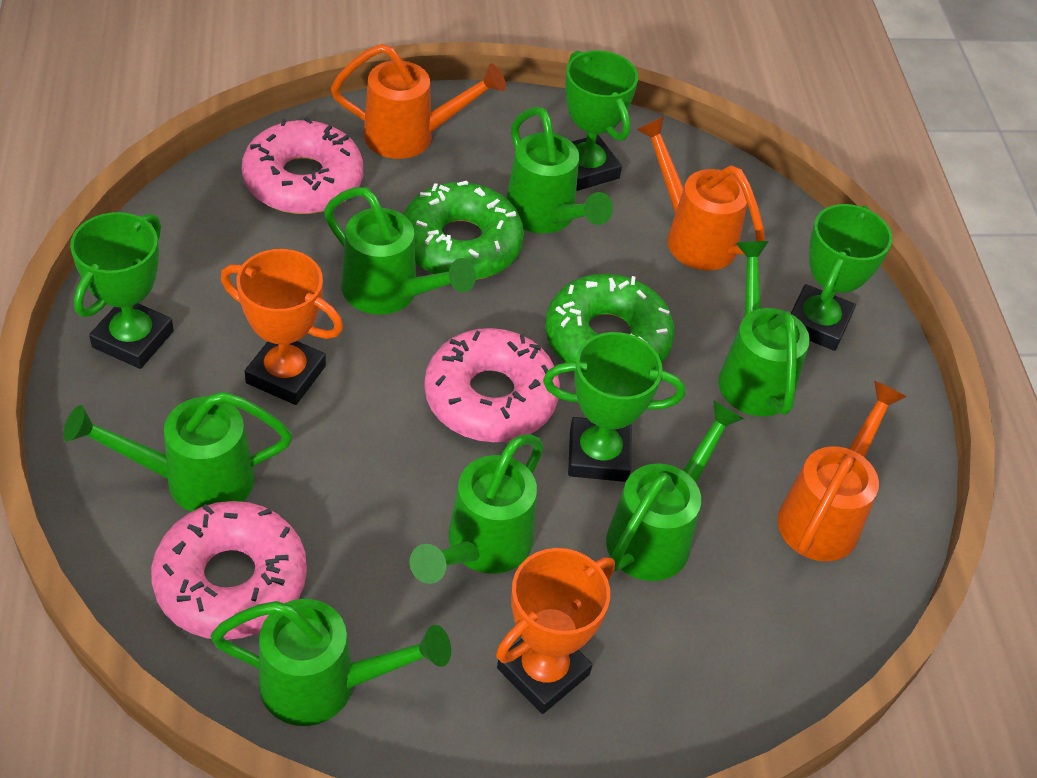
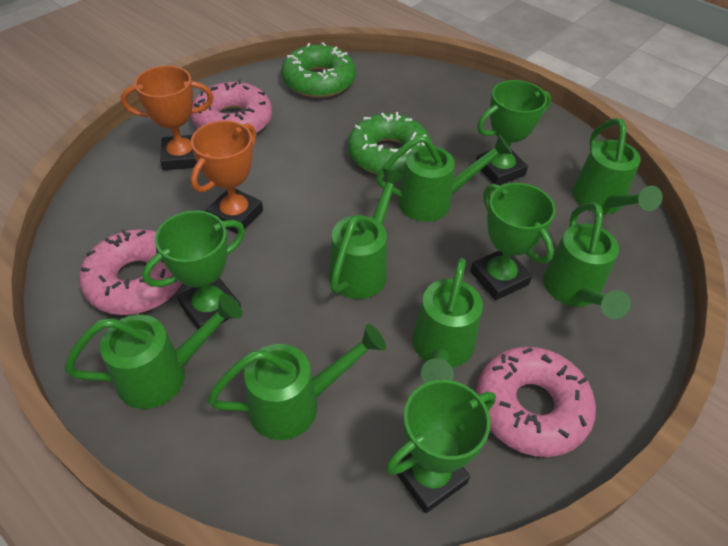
orange watering can: [331,44,506,159] [636,116,765,271] [777,381,906,561] = 3 -> none = 0

